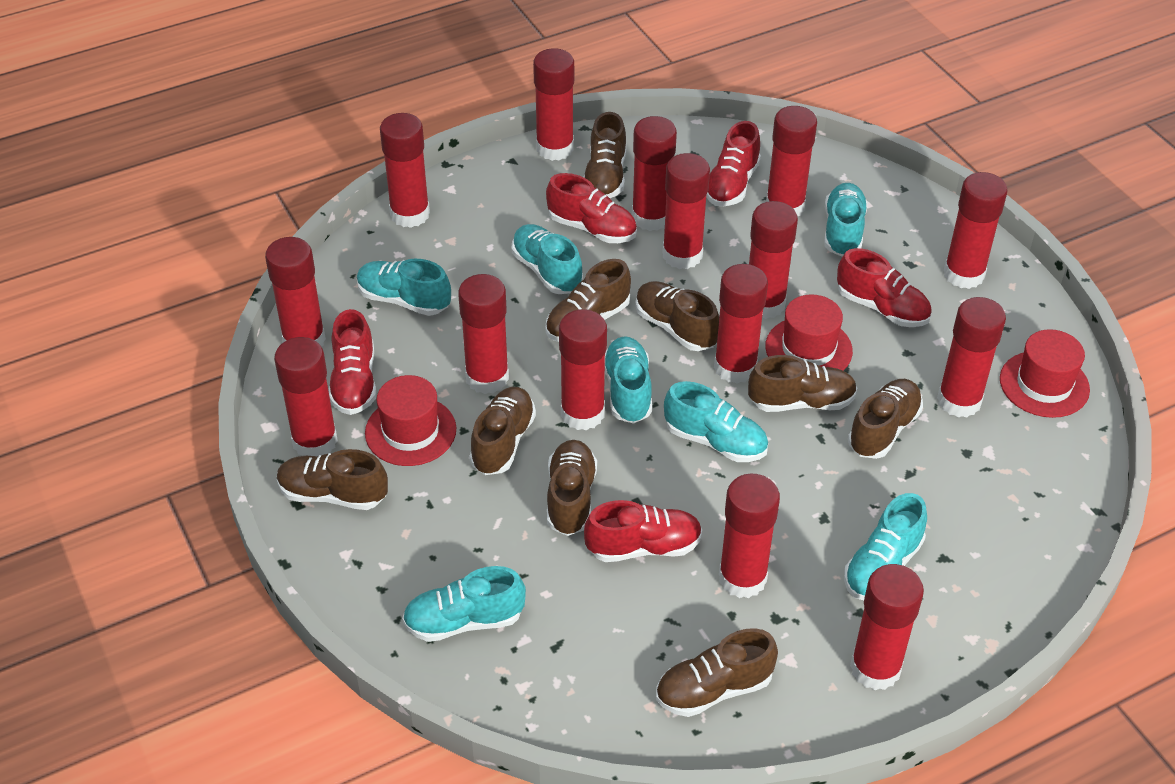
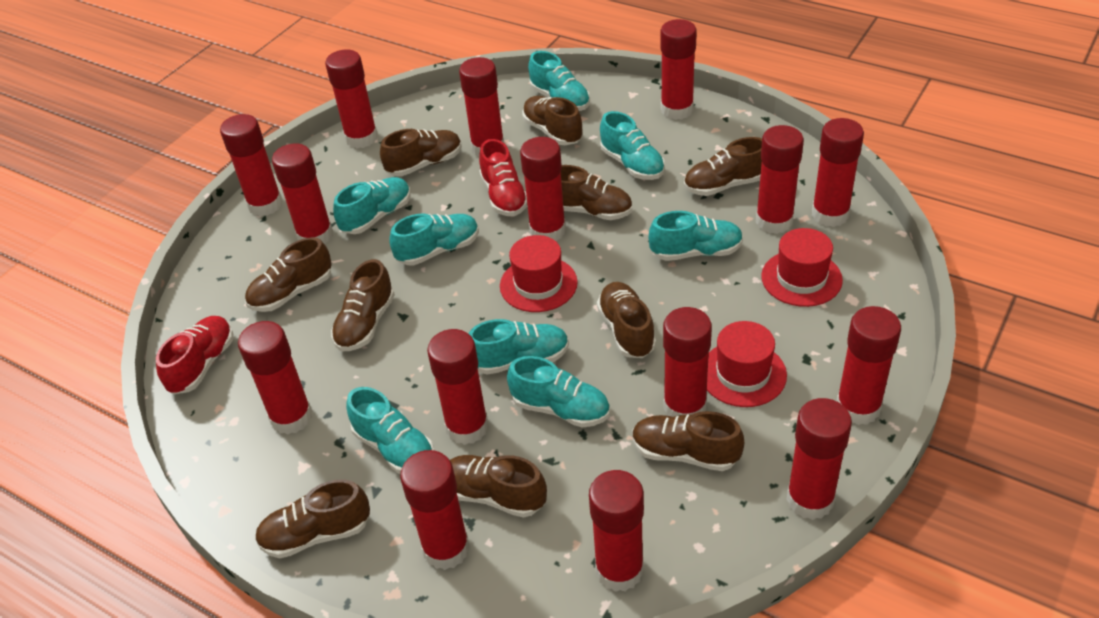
brown shoe: [277,449,388,510] [469,387,536,475] [546,259,631,342] [547,440,597,536] [584,112,626,198] [635,281,719,351] [656,628,778,717] [748,355,857,412] [848,379,923,459] = 9 -> [245,237,332,312] [255,479,370,558] [331,259,395,351] [380,129,462,176] [450,455,547,518] [522,96,583,145] [561,165,632,220] [597,282,656,358] [632,411,744,471] [684,137,762,196] = 10
red shoe: [329,309,377,415] [546,173,637,243] [584,500,702,562] [706,121,761,206] [837,248,932,327] = 5 -> [156,316,233,394] [479,139,527,216] = 2
turquoise shoe: [357,259,451,316] [402,566,526,642] [512,224,583,294] [605,336,652,424] [664,381,768,462] [824,183,868,257] [844,493,927,600] = 7 -> [333,177,411,234] [346,387,434,474] [389,214,479,266] [468,319,569,375] [507,356,610,428] [528,51,590,111] [600,111,665,180] [649,211,743,261] = 8

